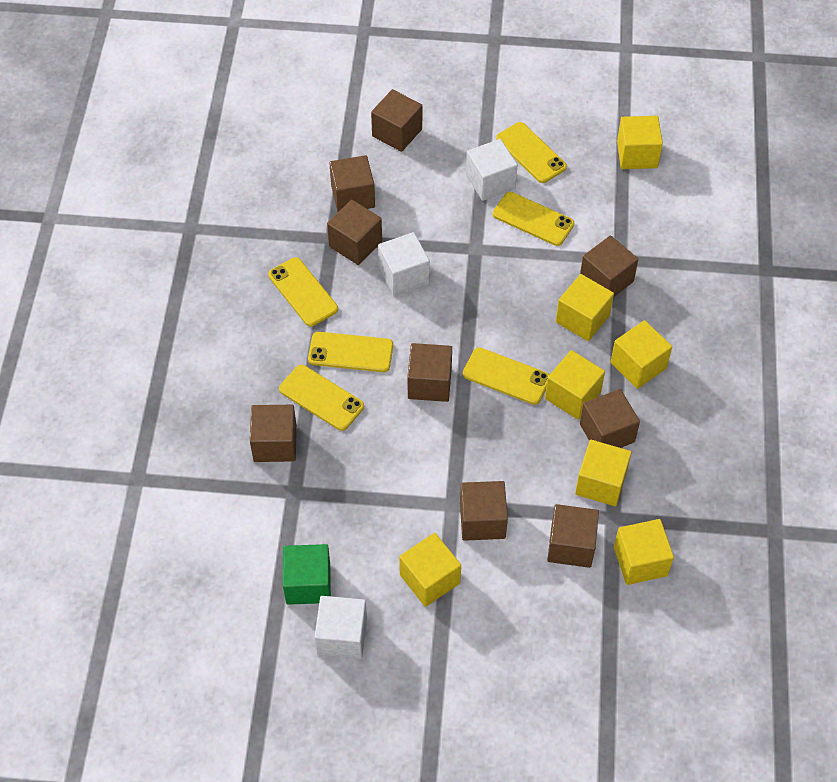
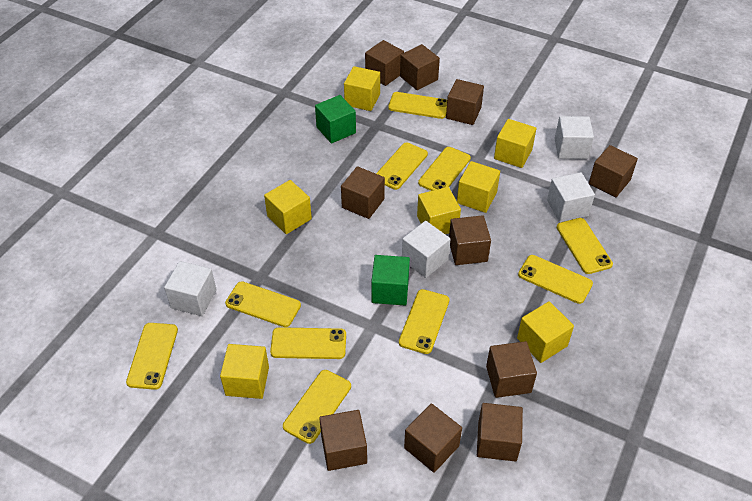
brown cube: [250,405,297,462] [327,200,382,265] [329,155,375,212] [371,89,422,152] [407,343,452,402] [460,481,508,541] [547,504,599,568] [580,235,638,297] [580,389,640,448] = 9 -> [319,410,367,471] [341,166,385,219] [365,40,404,86] [400,44,440,90] [404,403,462,473] [446,79,484,125] [449,215,491,265] [477,403,523,462] [486,341,537,398] [589,145,638,197] = 10
green cube: [283,544,331,605] = 1 -> [315,95,356,144] [371,255,410,305] = 2
white cube: [315,596,367,659] [378,232,430,296] [466,139,518,201] = 3 -> [164,261,217,316] [402,221,451,278] [547,172,595,222] [555,116,594,159] = 4
yellow phone: [268,257,338,326] [279,365,364,431] [308,332,393,372] [463,347,549,405] [493,192,574,246] [496,122,567,183] = 6 -> [126,323,178,390] [225,281,301,327] [270,327,346,359] [283,370,351,444] [376,143,428,190] [388,92,447,119] [399,289,449,354] [418,147,471,191] [518,255,593,304] [557,218,613,274] = 10

